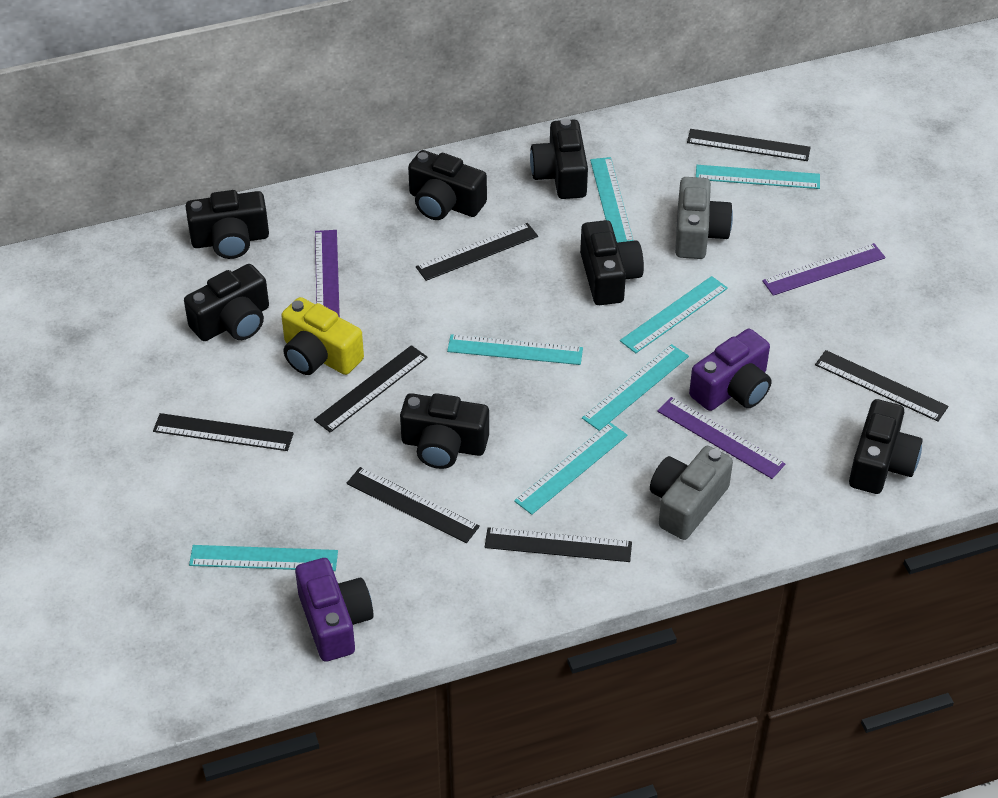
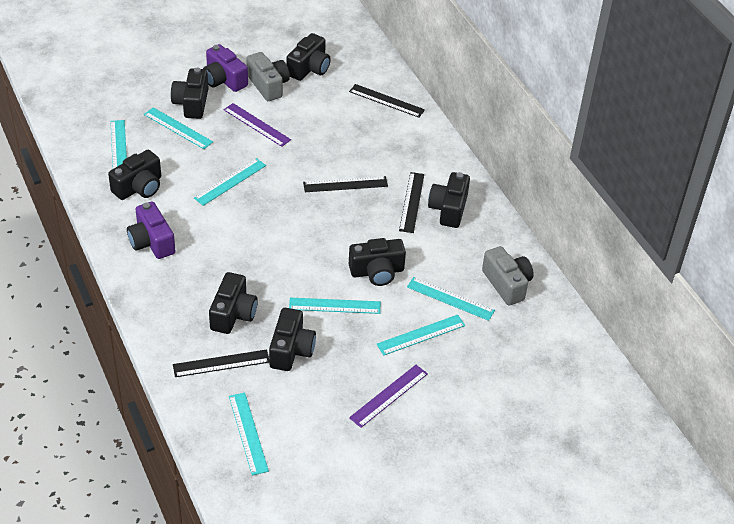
black ruler: [153,413,294,451] [314,345,428,433] [346,467,480,543] [416,223,538,281] [485,527,632,562] [687,129,811,161] [815,350,948,422] = 7 -> [173,349,269,377] [303,176,388,192] [349,84,425,118] [399,172,424,233] = 4
purple ruler: [315,230,340,317] [657,397,785,479] [762,243,886,296] = 3 -> [224,103,291,147] [349,365,428,428] = 2
yellow camera: [281,297,364,375] = 1 -> none = 0

